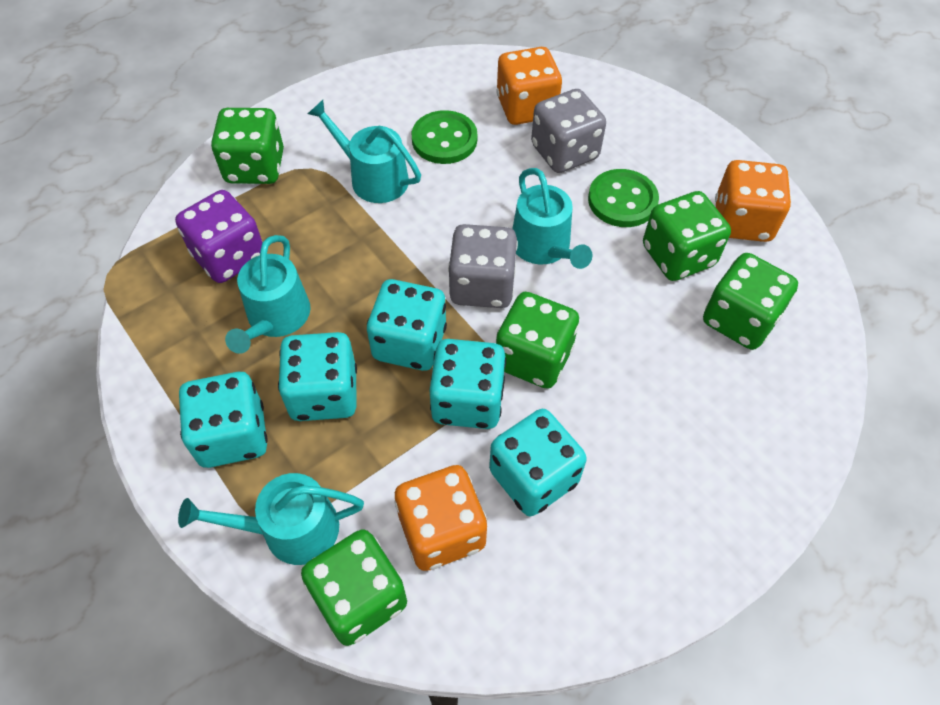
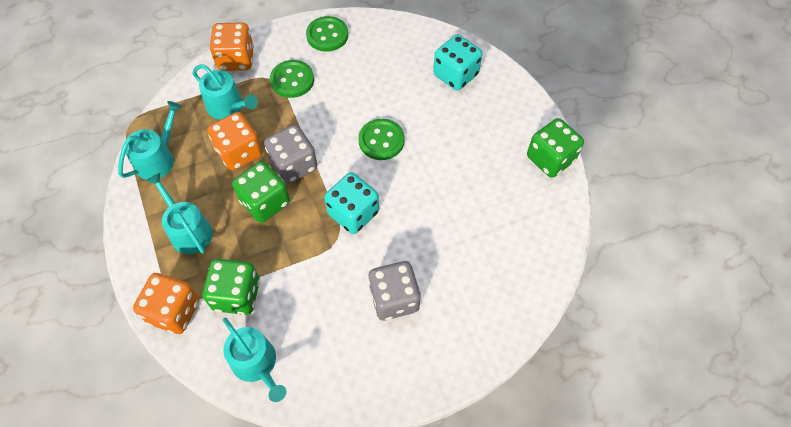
green button: [412,110,477,164] [588,169,659,227] = 2 -> [270,60,314,98] [306,16,348,52] [358,119,405,160] = 3
green dice: [211,108,284,184] [301,529,407,646] [496,292,579,389] [643,191,731,281] [703,253,798,350] = 5 -> [202,259,260,315] [232,161,290,223] [527,118,584,178] = 3
purple dice: [175,190,262,283] = 1 -> none = 0
turquoise dice: [179,372,268,468] [278,332,357,421] [367,279,447,371] [429,339,506,429] [489,409,587,516] = 5 -> [324,172,379,234] [433,34,482,91] = 2

